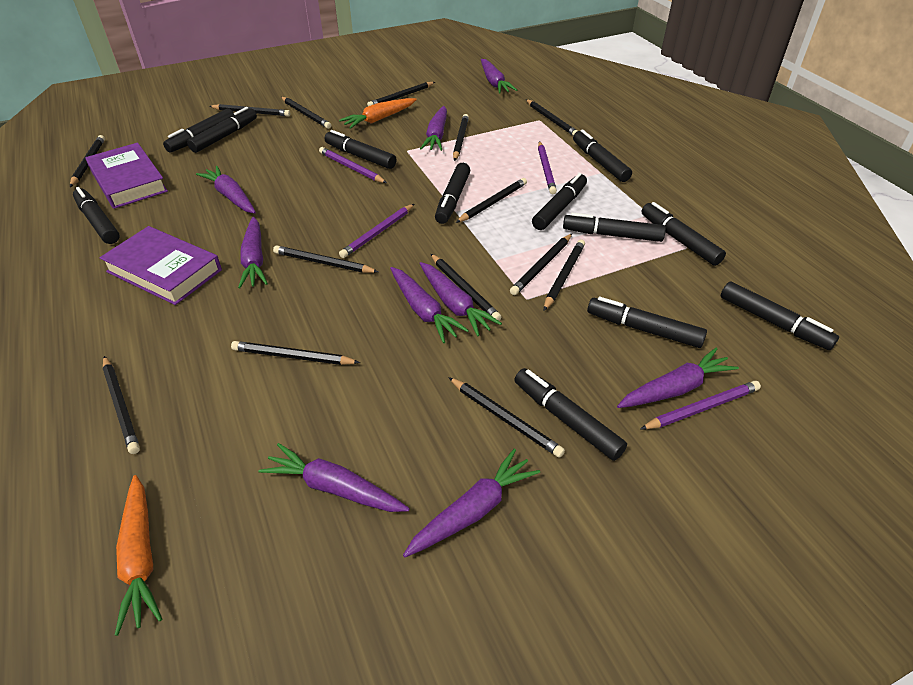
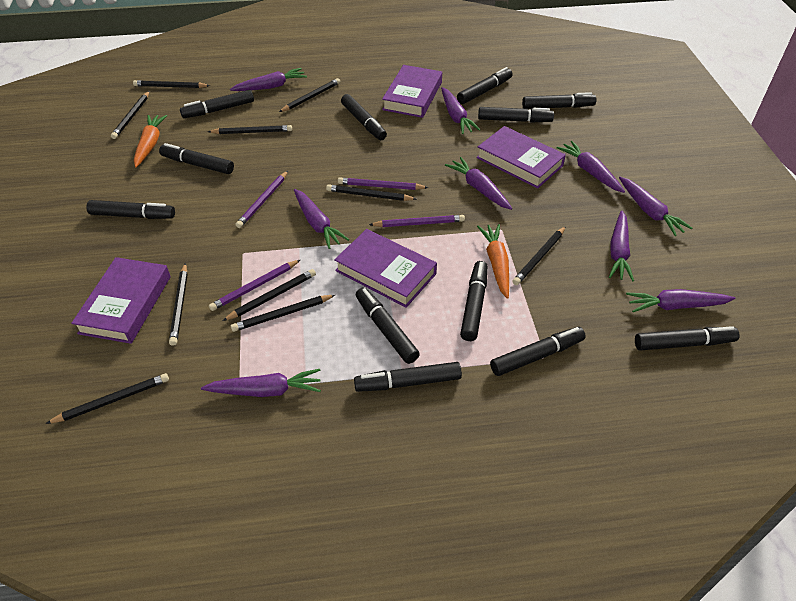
black pencil: [70,135,105,187] [103,356,140,454] [209,104,290,117] [231,341,360,365] [273,245,378,273] [281,97,331,129] [367,82,435,106] [431,254,501,321] [448,377,565,458] [453,114,469,161] [456,178,527,223] [510,234,572,295] [526,99,577,136] [544,239,585,311] = 14 -> [45,373,169,424] [111,91,150,139] [133,80,210,88] [169,263,188,346] [208,125,292,134] [222,269,316,321] [231,295,335,332] [279,78,340,112] [326,184,416,201] [512,226,566,285] = 10
purple book: [85,143,168,209] [99,226,222,305] = 2 -> [71,257,171,344] [334,229,437,308] [382,65,442,118] [476,126,566,188] = 4

